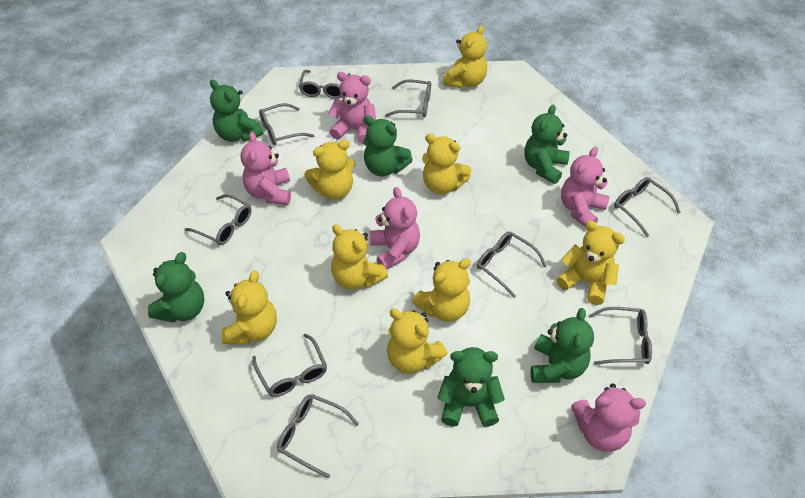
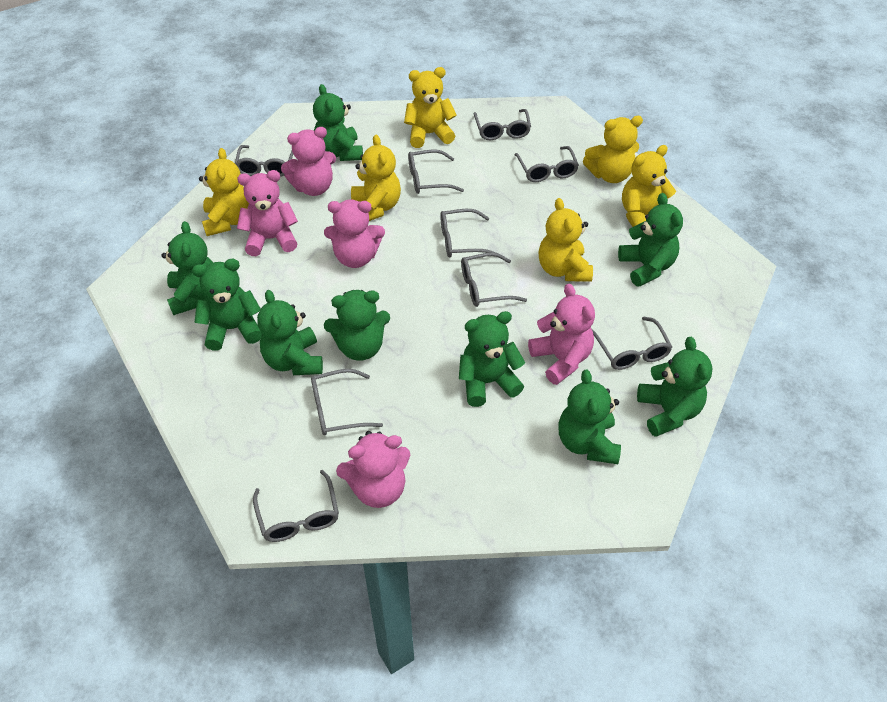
green teddy bear: [148,252,204,323] [210,79,263,142] [363,116,413,176] [437,347,505,427] [524,104,570,184] [531,308,594,383] = 6 -> [162,221,213,315] [192,259,262,351] [257,290,323,375] [313,84,363,161] [324,290,390,361] [459,311,526,407] [558,370,621,464] [618,193,683,287] [637,337,713,437] = 9
yellow teddy bear: [221,270,277,344] [304,140,355,200] [331,225,388,290] [387,309,447,374] [412,258,471,322] [422,134,471,194] [443,25,487,89] [556,221,625,305] = 8 -> [199,148,249,236] [351,135,401,221] [404,67,457,148] [539,198,593,282] [583,116,643,183] [622,145,676,227] = 6

